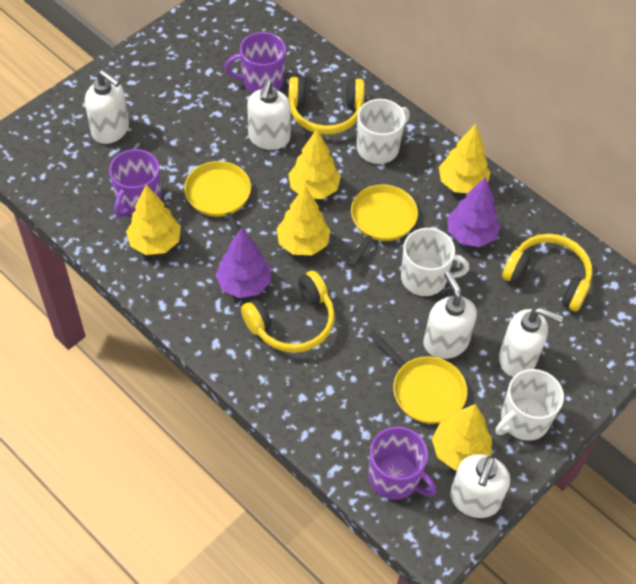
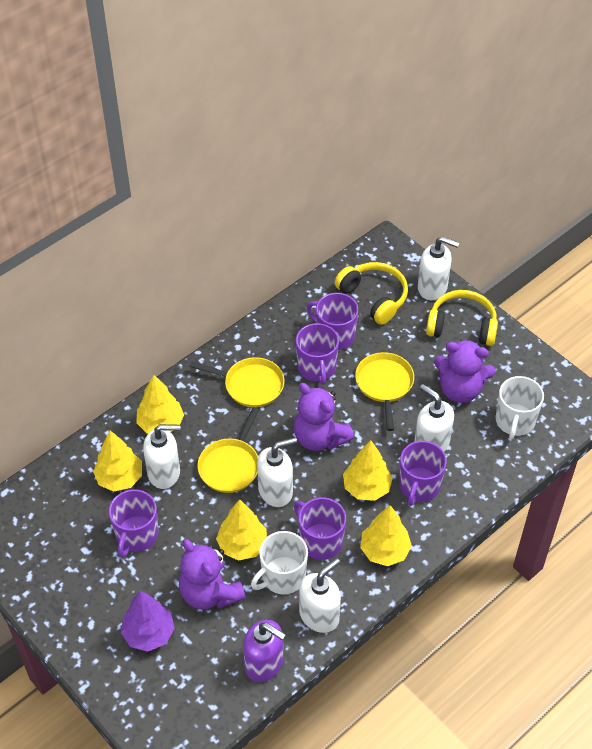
purple mug: [109,149,162,218] [225,32,286,93] [368,427,436,500] = 3 -> [109,489,159,557] [294,497,346,560] [296,323,339,385] [307,293,358,350] [399,441,447,506] = 5
purple soap dispenser: none = 0 -> [243,620,286,682] = 1
purple teddy bear: none = 0 -> [179,539,246,610] [294,383,354,451] [434,339,495,403] = 3
purple tree: [215,228,271,298] [447,177,501,247] = 2 -> [121,591,175,652] = 1
white mug: [357,99,410,164] [401,228,469,296] [495,369,564,441] = 3 -> [251,531,308,594] [496,376,544,439] = 2
yellow headphones: [241,271,335,353] [289,77,365,135] [502,234,592,311] = 3 -> [335,262,408,325] [426,290,498,346] = 2

